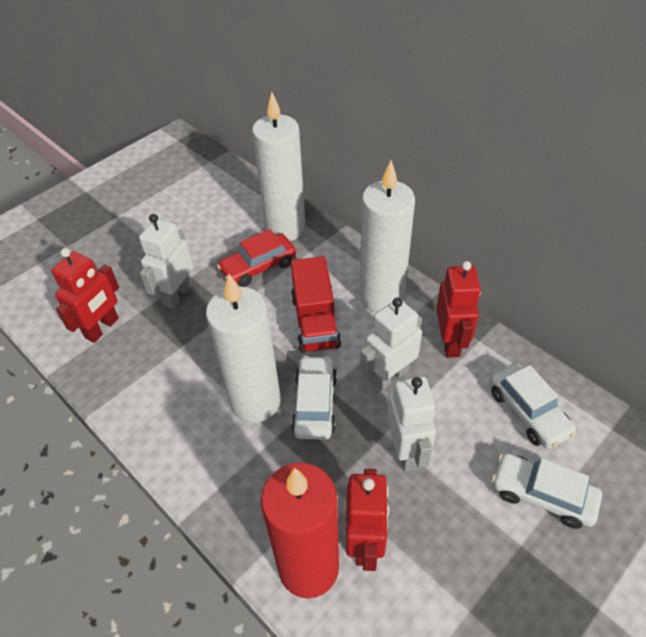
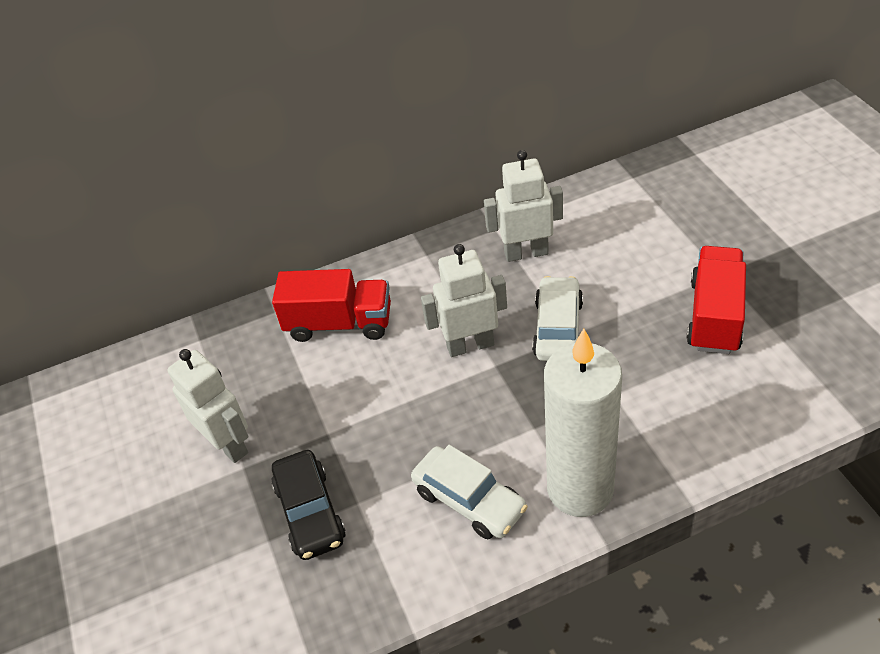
black car: none = 0 -> [271,450,346,560] = 1
red candle: [261,463,339,598] = 1 -> none = 0
red car: [217,229,296,287] = 1 -> none = 0
red robot: [51,248,119,343] [346,469,389,571] [436,261,481,358] = 3 -> none = 0
red truck: [291,256,341,353] = 1 -> [272,269,391,342] [687,246,746,354] = 2
white candle: [206,273,281,423] [252,92,306,241] [359,160,415,312] = 3 -> [544,328,622,517] = 1
white car: [291,356,337,440] [490,363,577,449] [491,453,602,529] = 3 -> [411,445,528,539] [532,276,583,361] = 2

